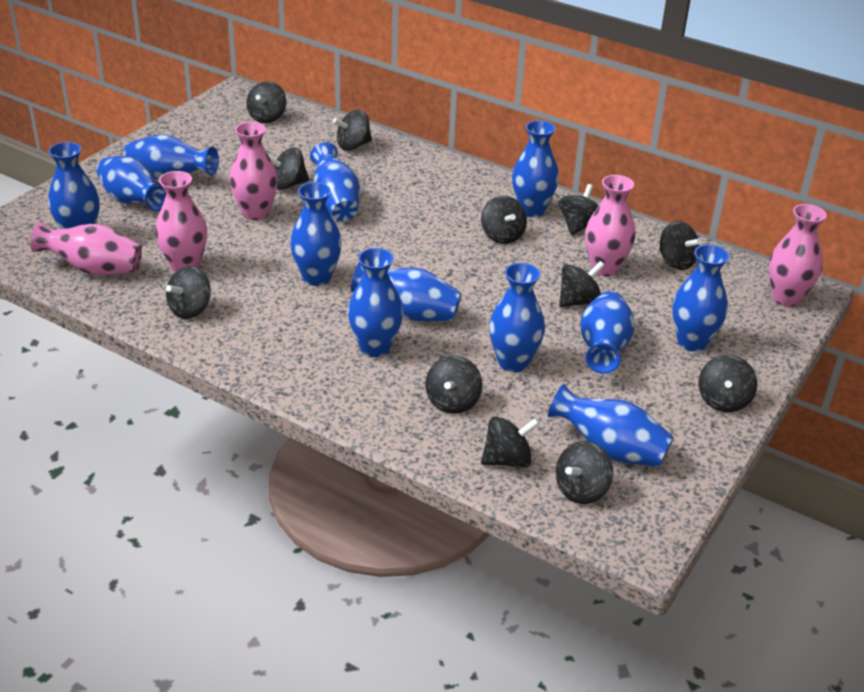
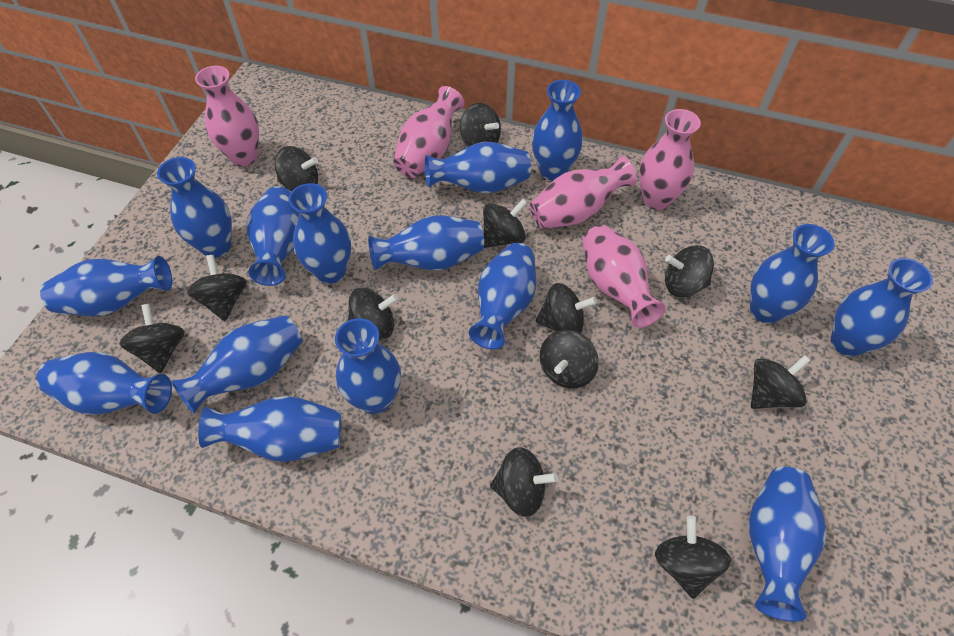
blue vase: [48,142,100,229] [97,156,166,211] [123,134,219,180] [290,182,342,286] [310,142,360,221] [348,248,403,357] [351,262,462,321] [489,263,545,372] [512,120,559,217] [548,384,674,467] [580,291,635,374] [672,244,729,352] = 12 -> [36,352,172,415] [40,256,172,316] [157,157,232,258] [171,315,302,414] [198,396,341,462] [246,186,299,286] [288,183,351,284] [335,318,401,414] [368,215,484,271] [425,142,531,193] [469,243,536,349] [532,80,583,181] [749,467,826,622] [750,224,835,324] [831,258,933,357] = 15

